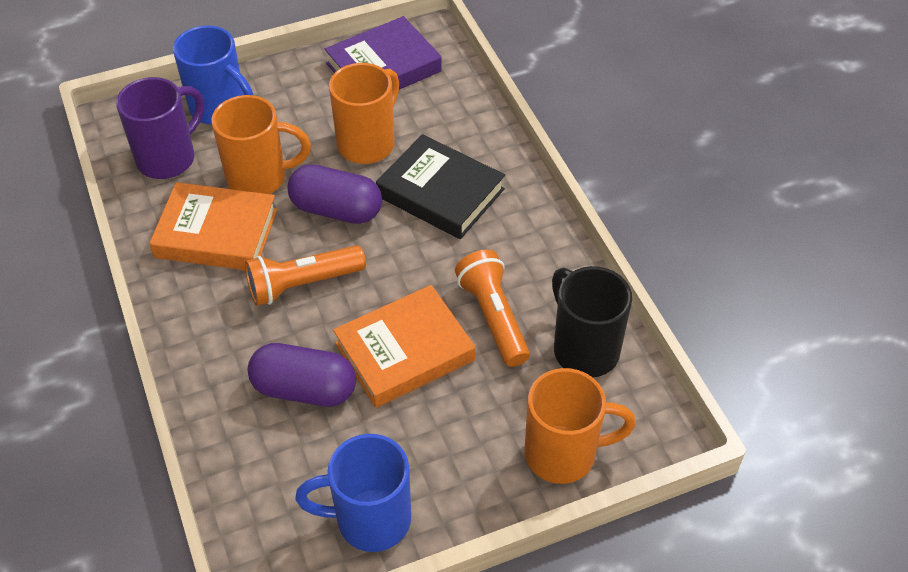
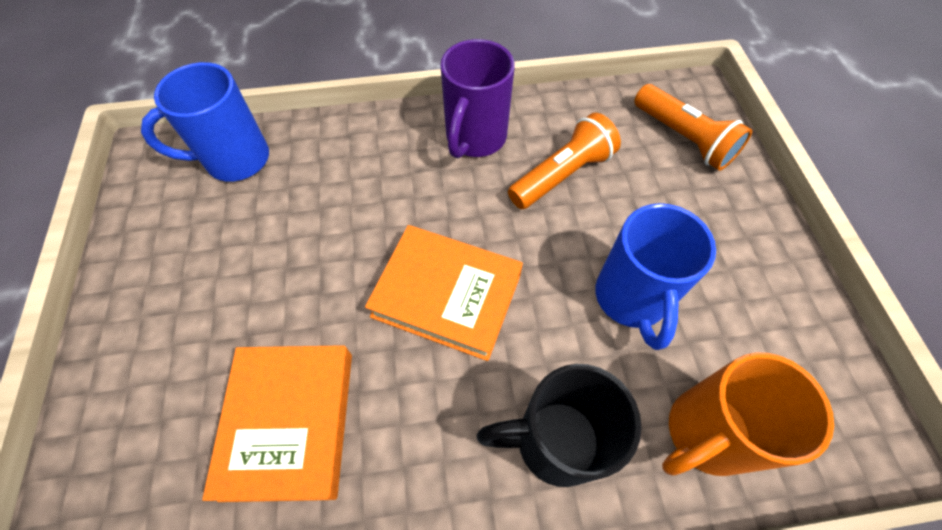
black book: [376,134,505,239] = 1 -> none = 0
orange mug: [211,95,311,194] [329,63,399,164] [525,368,636,484] = 3 -> [662,353,834,476] = 1
purple book: [325,16,442,90] = 1 -> none = 0
purple capsule: [248,343,356,407] [288,165,382,224] = 2 -> none = 0

